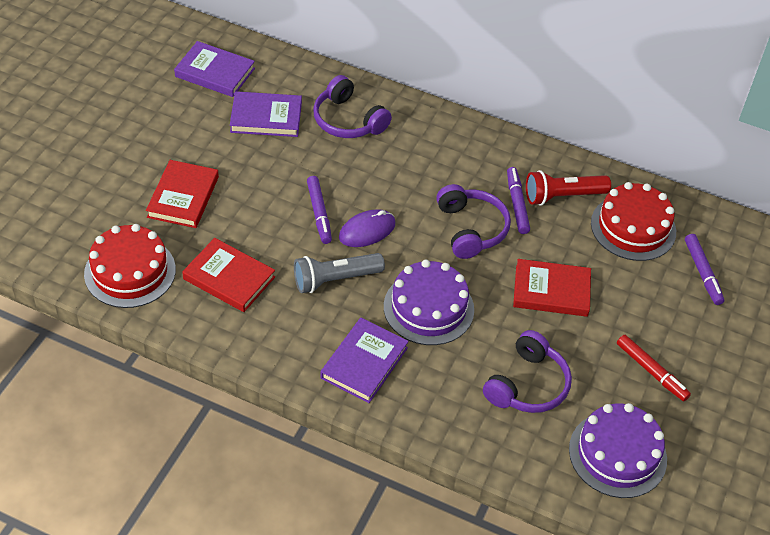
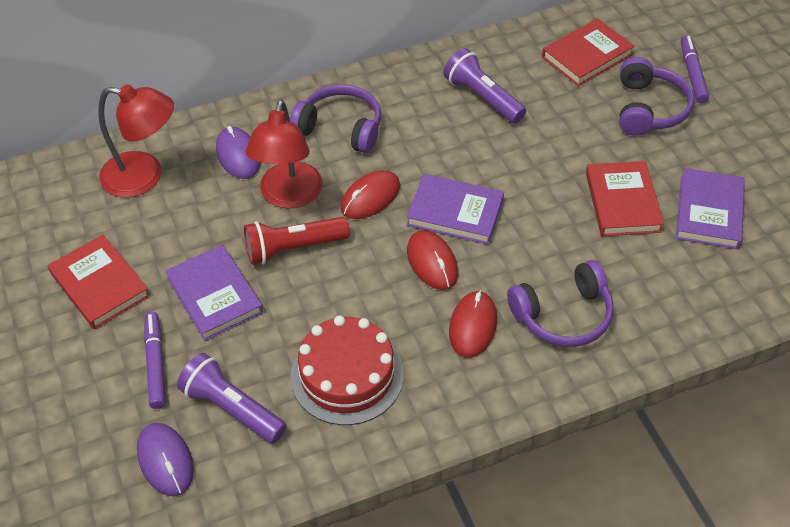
grey flashlight: [294,253,385,293] = 1 -> none = 0
purple cake: [384,260,474,345] [569,403,667,498] = 2 -> none = 0
purple flashlight: none = 0 -> [177,353,287,444] [443,48,526,124] = 2
purple marker: [307,176,332,244] [507,167,530,234] [685,234,724,305] = 3 -> [144,312,166,409] [681,35,709,103] = 2
purple mouse: [339,209,395,247] = 1 -> [137,423,194,496] [216,126,261,179] = 2
red cake: [84,224,176,308] [591,182,676,261] = 2 -> [290,316,404,425] = 1
red lamp: none = 0 -> [98,84,174,197] [246,99,323,208] = 2
red marker: [617,335,691,401] = 1 -> none = 0
red mouse: none = 0 -> [341,170,400,219] [407,230,458,290] [449,290,497,358] = 3

